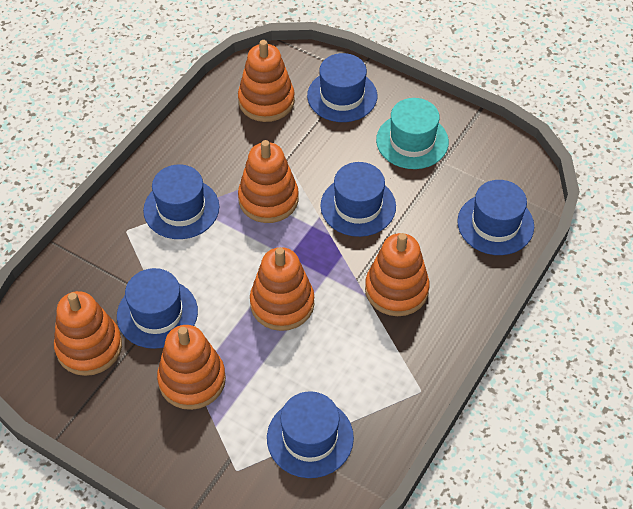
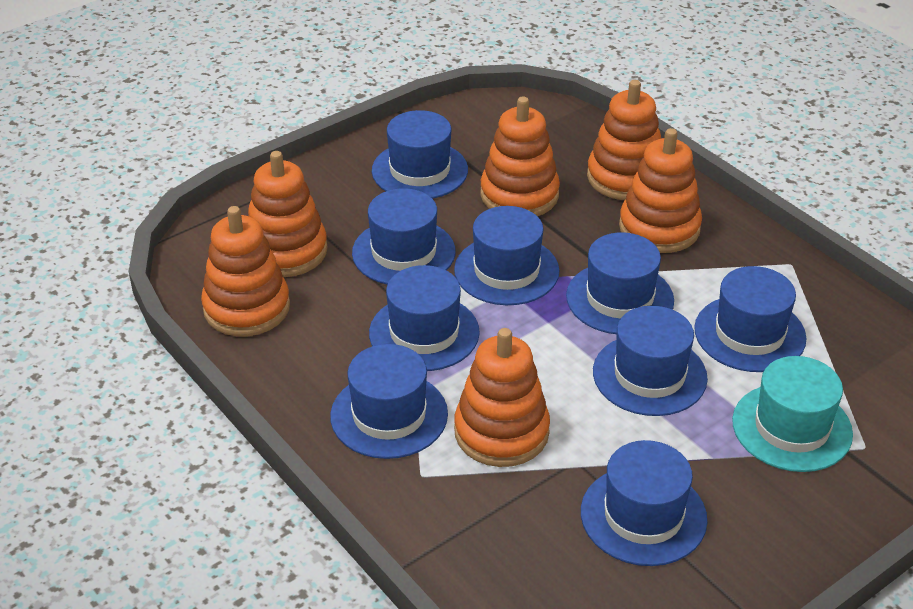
blue hat: [117,268,198,349] [143,164,219,239] [267,391,354,478] [307,53,377,122] [320,162,396,237] [457,180,534,255] = 6 -> [330,344,448,459] [352,188,456,285] [369,265,480,371] [372,110,468,199] [454,206,560,305] [566,233,674,334] [581,440,708,566] [593,306,708,416] [694,266,807,372] = 9

